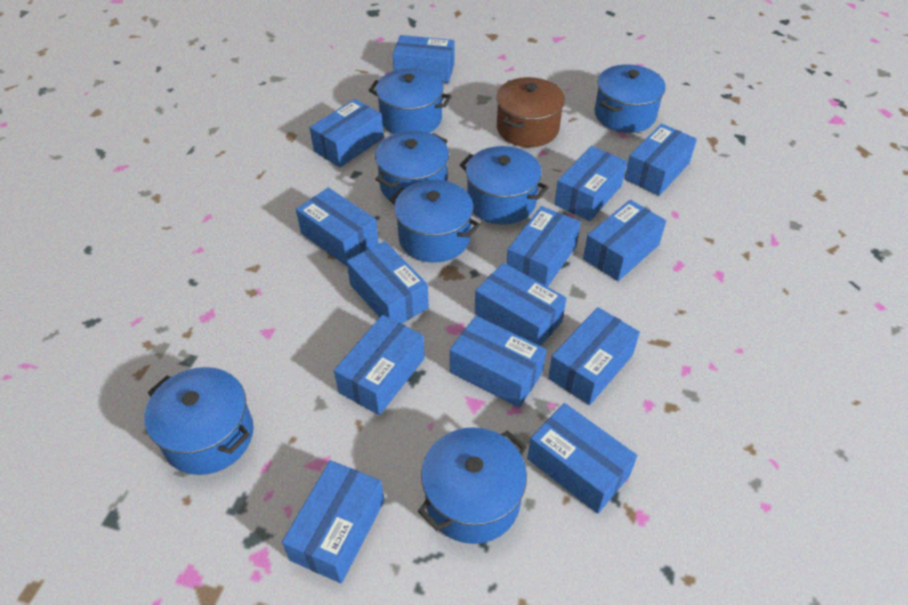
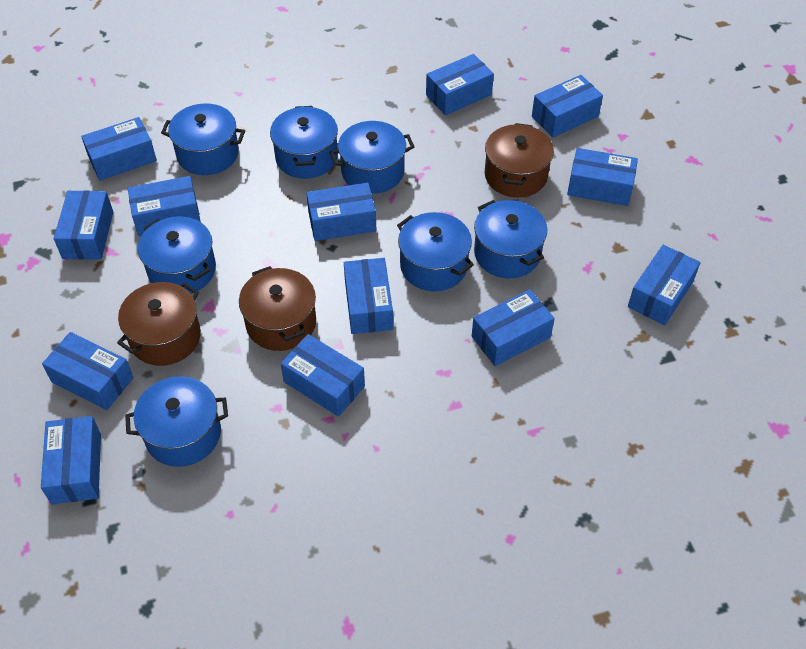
blue box: [282,460,384,583] [296,188,379,266] [310,99,384,167] [334,315,425,415] [347,241,429,324] [393,35,455,83] [450,316,546,408] [475,263,567,346] [507,206,581,287] [527,403,637,514] [548,307,640,405] [554,146,627,221] [583,200,666,281] [624,124,697,196] = 14 -> [41,416,101,504] [42,332,134,410] [54,191,113,260] [81,117,157,181] [128,176,201,236] [280,334,365,417] [306,183,376,241] [344,258,393,334] [426,54,494,115] [472,289,555,366] [532,75,603,137] [567,148,638,206] [628,245,700,325] = 13
brown pot: [496,77,565,147] = 1 -> [117,282,201,366] [239,266,316,351] [485,123,554,198] = 3

